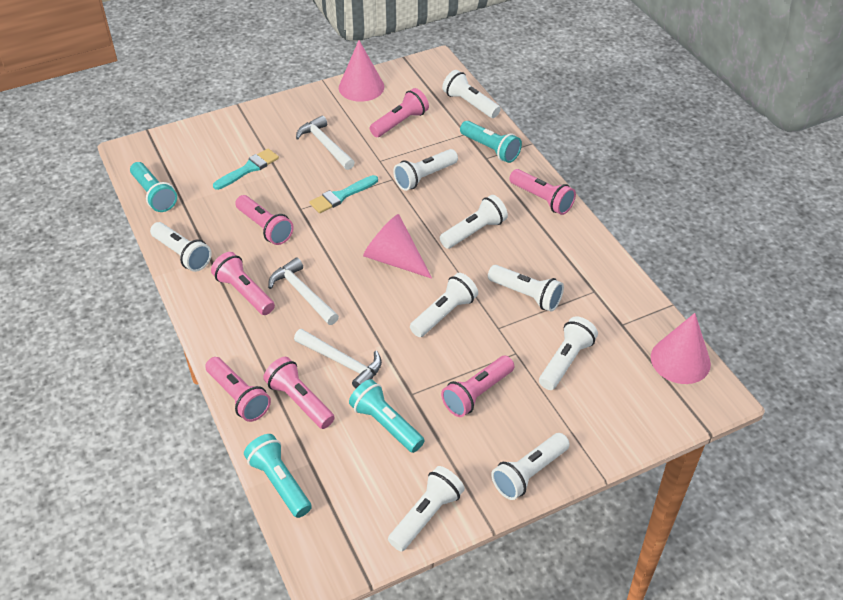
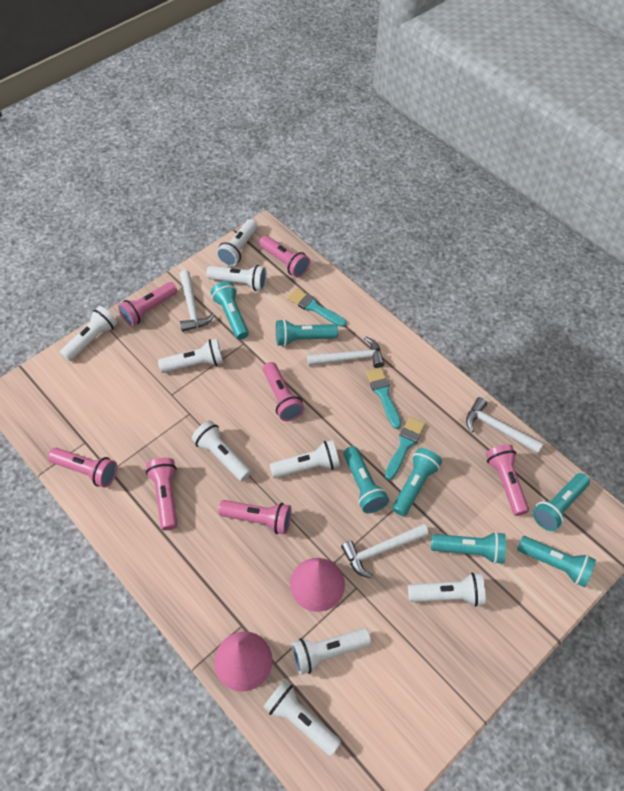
pink cone: [339,40,384,102] [363,214,432,279] [651,313,711,384] = 3 -> [214,631,272,692] [290,558,345,612] = 2
turquoise brush: [213,148,279,190] [309,175,378,213] = 2 -> [288,288,347,327] [366,367,401,429] [385,417,425,480] = 3
turquoise flashlight: [130,162,177,212] [244,434,312,518] [349,379,425,453] [460,121,522,163] = 4 -> [211,281,249,340] [276,319,338,346] [343,446,389,513] [392,448,442,516] [431,532,506,564] [517,536,596,587] [532,473,590,531] = 7
white hammer: [268,257,339,325] [294,329,382,389] [296,115,355,170] = 3 -> [179,270,215,332] [307,336,384,368] [341,524,429,578] [466,397,544,454] = 4

